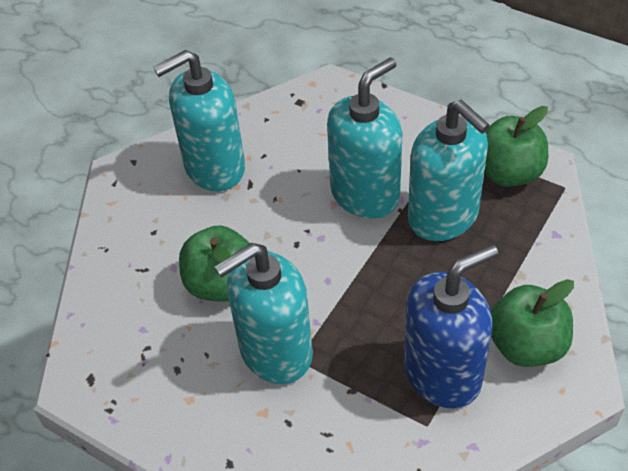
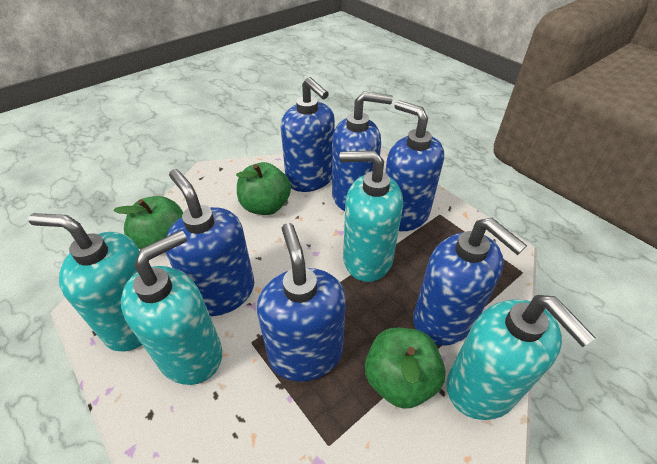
blue soap dispenser: [404,244,498,408] = 1 -> [166,169,254,316] [257,223,346,381] [281,77,335,192] [332,91,393,211] [385,100,444,231] [413,218,527,346] = 6

